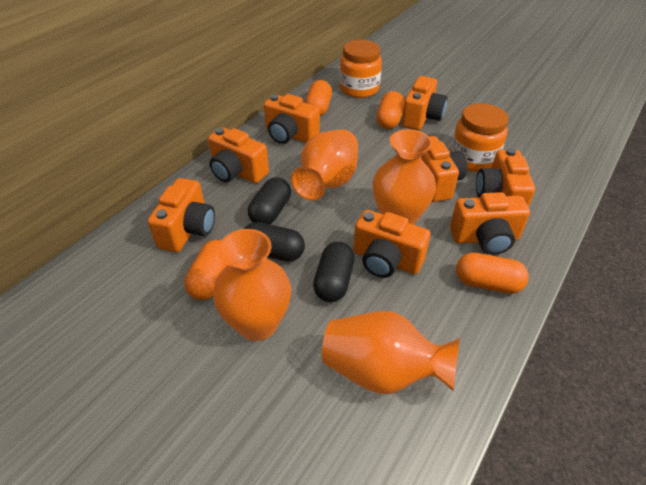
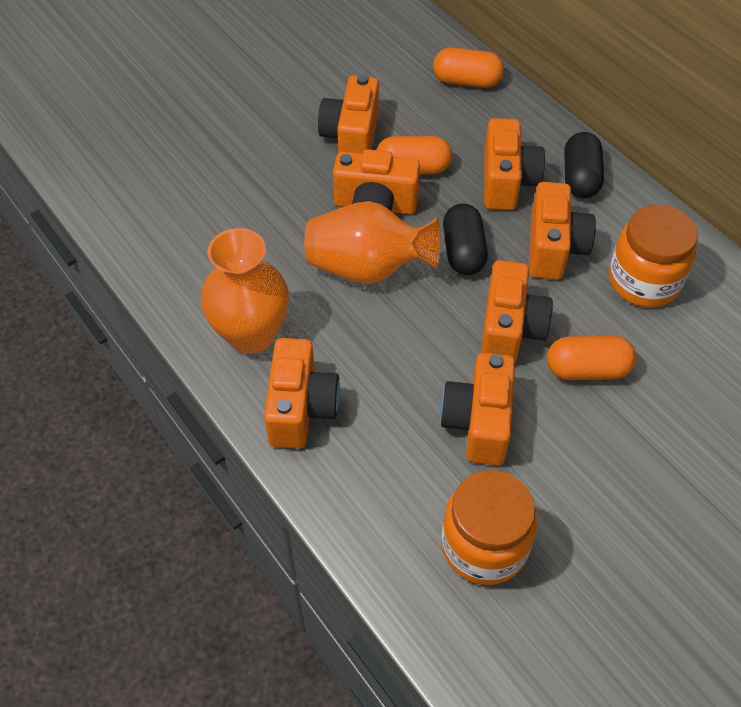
black capsule: [244,222,305,261] [248,177,291,224] [313,242,355,302] = 3 -> [443,203,488,275] [564,132,604,198] = 2
orange camera: [148,178,215,252] [208,127,269,183] [264,94,320,144] [353,210,431,278] [402,76,448,130] [421,136,467,202] [450,192,530,255] [476,148,535,207] = 8 -> [264,338,340,449] [318,74,379,153] [333,149,420,215] [440,353,515,465] [481,260,553,363] [484,118,545,210] [529,182,596,280] = 7
orange capsule: [184,240,227,300] [305,80,332,116] [376,91,405,129] [456,253,529,294] = 4 -> [376,136,452,174] [433,47,504,88] [547,336,637,380] = 3
orange vase: [213,229,291,341] [291,129,358,200] [322,311,460,394] [372,129,436,225] = 4 -> [201,228,289,354] [304,201,440,284] = 2

